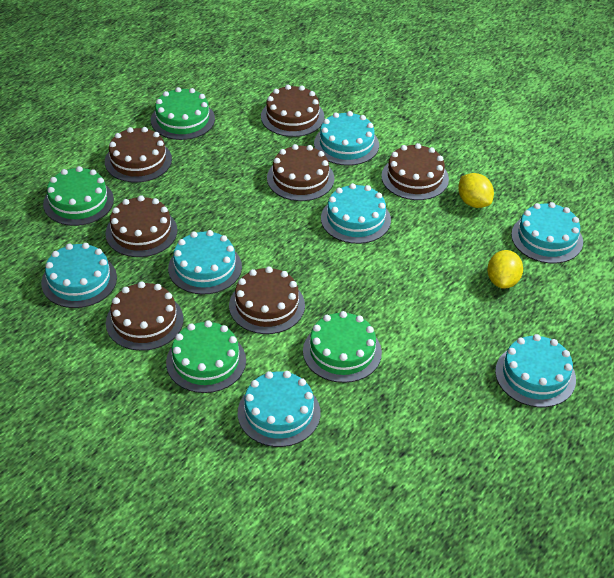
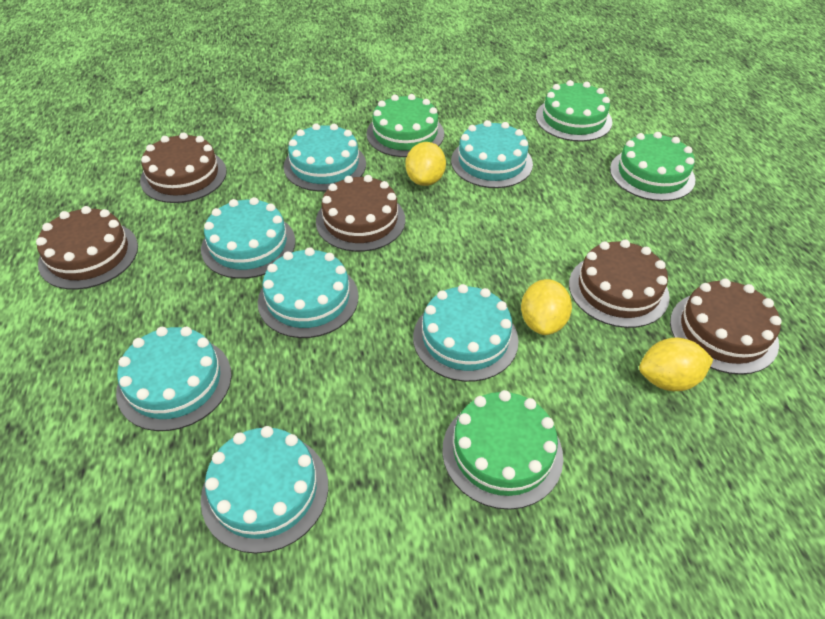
brown cake: [105,127,172,183] [105,195,177,257] [106,282,184,351] [229,267,305,334] [261,85,324,137] [267,144,335,201] [381,143,449,200] = 7 -> [36,206,138,290] [140,132,227,203] [316,175,405,252] [569,240,670,328] [670,278,782,375] = 5
yellow lemon: [458,173,494,208] [487,250,523,289] = 2 -> [406,142,446,186] [521,279,572,335] [639,337,713,391] = 3

